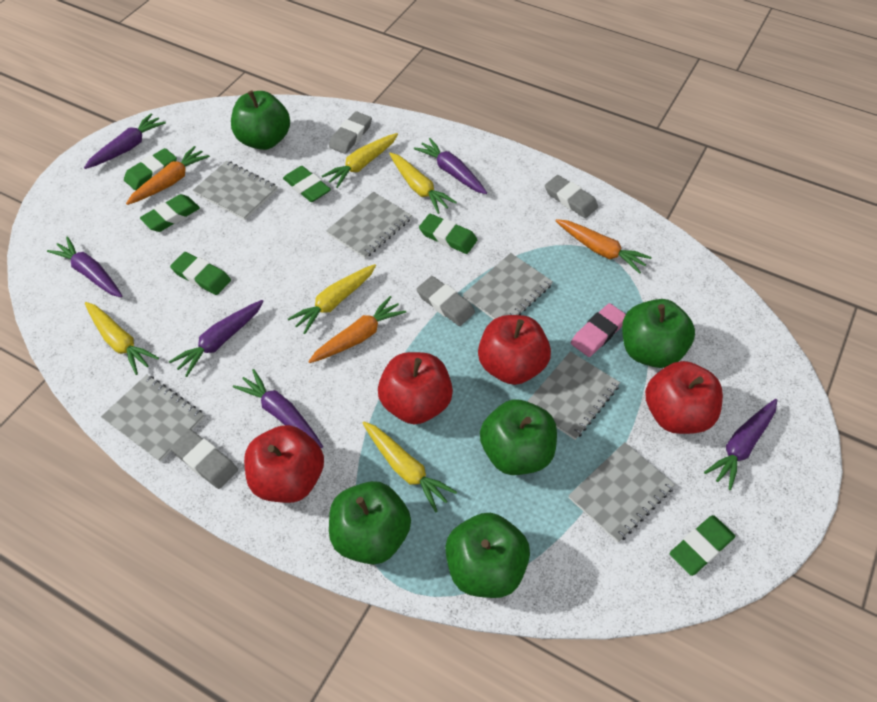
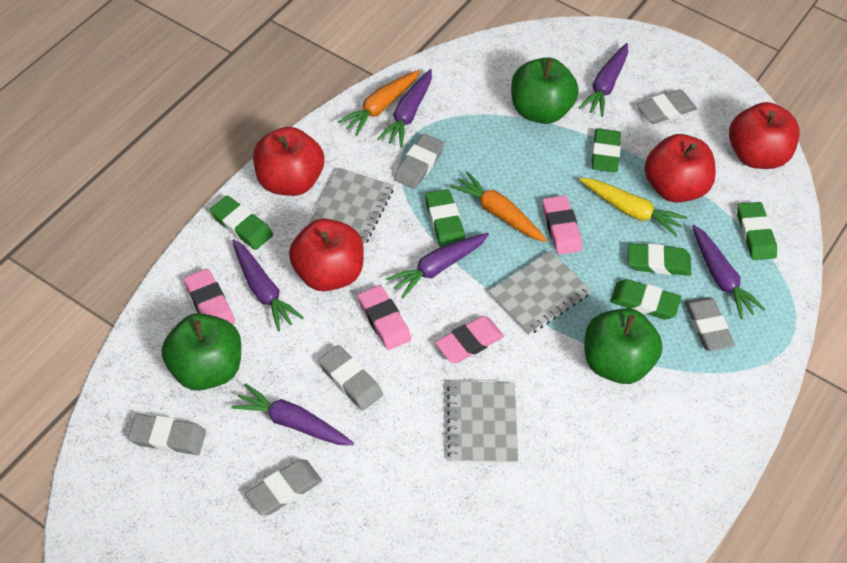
green apple: [231,90,290,150] [329,481,411,565] [445,513,530,598] [480,400,557,475] [622,299,695,368] = 5 -> [162,313,241,391] [511,57,579,124] [585,308,663,384] = 3
grey eraser: [170,429,238,489] [329,111,372,154] [417,276,475,326] [545,175,598,218] = 4 -> [128,414,206,455] [245,459,322,515] [318,345,383,411] [394,134,445,189] [637,90,697,124] [684,297,735,351] = 6
grey notebook: [101,375,205,462] [193,161,278,220] [326,192,412,259] [463,253,553,319] [527,351,620,440] [568,442,675,542] = 6 -> [308,168,394,246] [447,381,518,464] [489,251,592,335] = 3
orange carrot: [126,146,210,205] [308,296,406,363] [556,219,651,274] = 3 -> [337,70,420,136] [450,171,547,242] = 2
pink eraser: [571,303,626,357] = 1 -> [184,269,235,325] [358,285,411,350] [435,316,504,363] [542,195,582,255] = 4
yellow carrot: [85,302,159,375] [288,264,376,334] [322,133,398,188] [363,422,457,512] [389,152,457,214] = 5 -> [579,178,687,236] = 1

